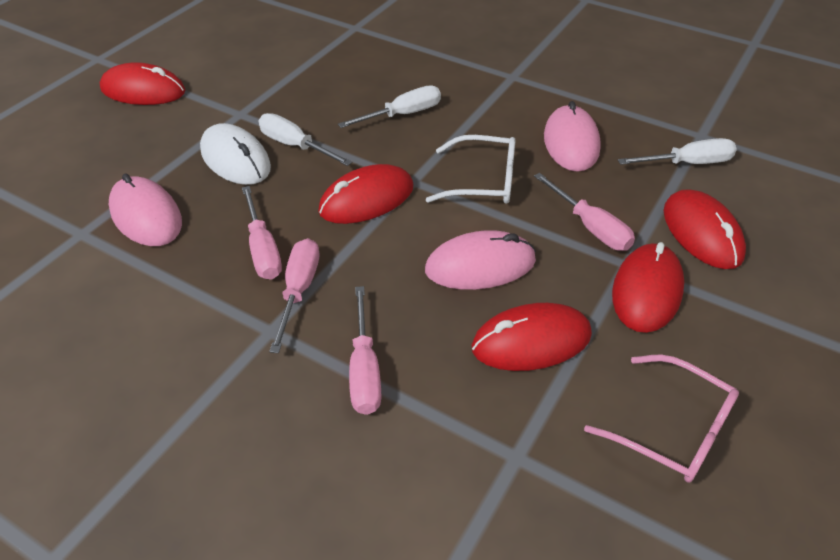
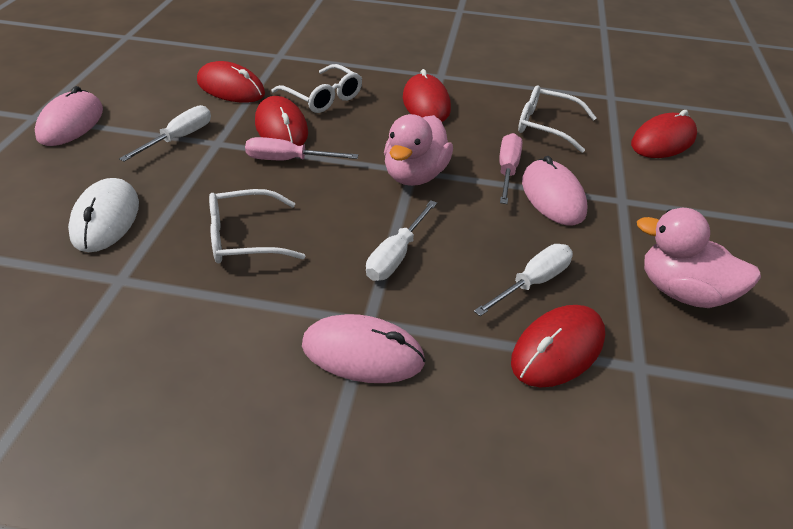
pink duck: none = 0 -> [384,114,453,186] [637,208,761,308] = 2
pink glasses: [584,355,739,483] = 1 -> none = 0
pink screwdriver: [242,186,282,280] [269,238,319,353] [349,286,381,415] [534,173,635,251] = 4 -> [245,137,358,160] [500,133,522,204] = 2
white glasses: [426,135,516,204] = 1 -> [209,189,305,263] [271,64,362,113] [518,85,596,153] = 3

